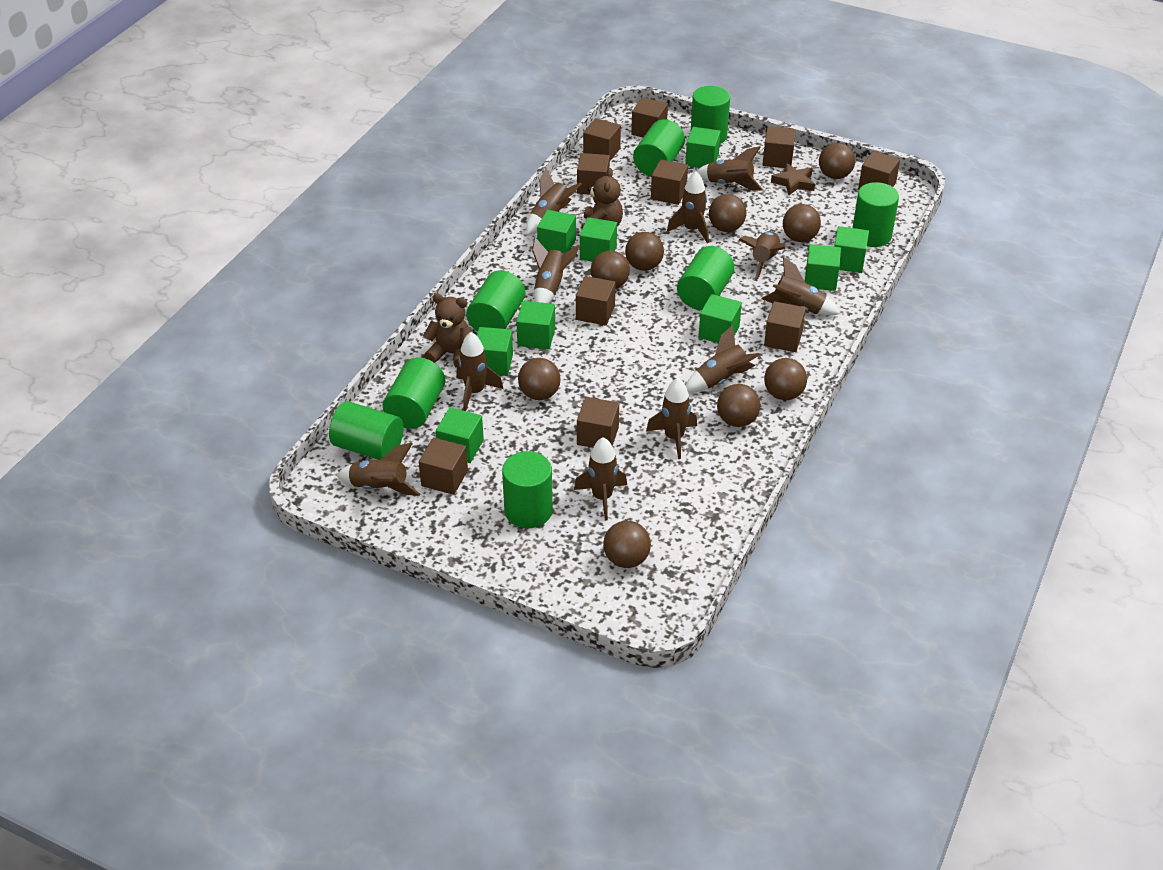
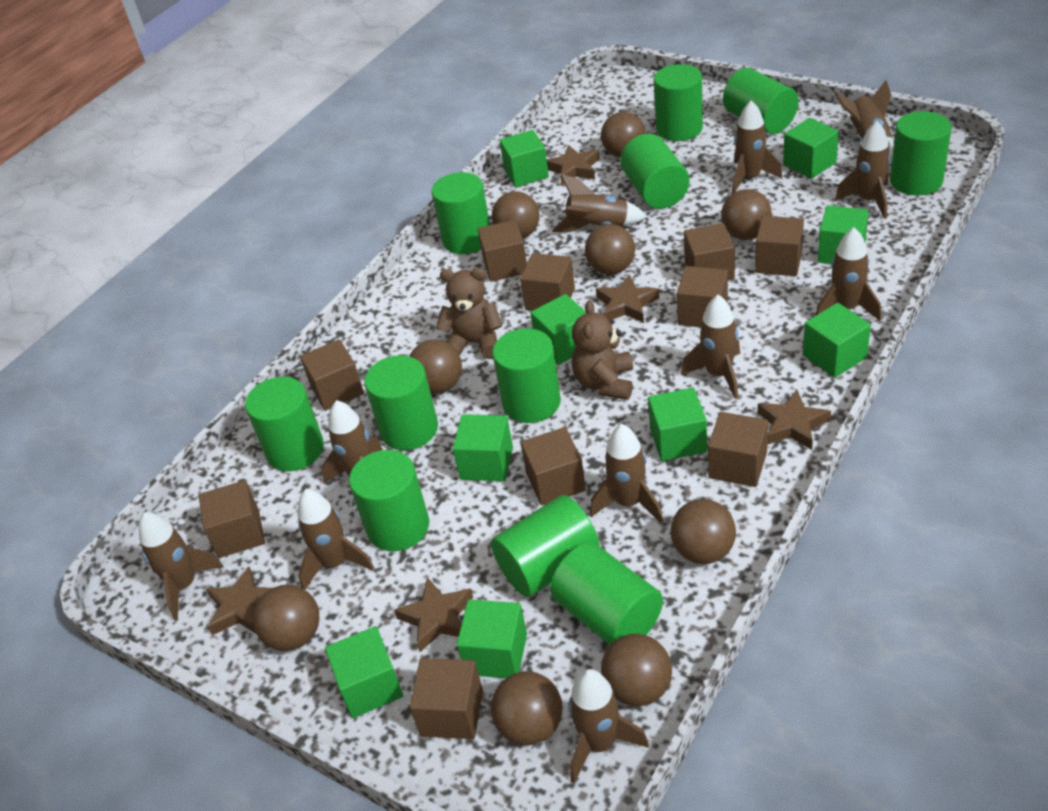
brown star: [771,163,815,195] = 1 -> [206,566,271,635] [394,577,473,652] [547,145,599,186] [596,274,659,323] [758,390,831,450] = 5
green cylinder: [329,401,404,460] [383,357,445,429] [466,270,525,332] [502,451,553,528] [633,119,685,176] [677,246,735,310] [691,86,730,144] [852,182,899,247] = 8 -> [245,377,324,471] [349,450,429,551] [364,355,438,450] [432,172,490,254] [491,495,599,597] [492,328,561,423] [550,542,663,645] [620,134,690,209] [654,64,703,141] [723,68,799,134] [890,111,952,195] = 11

